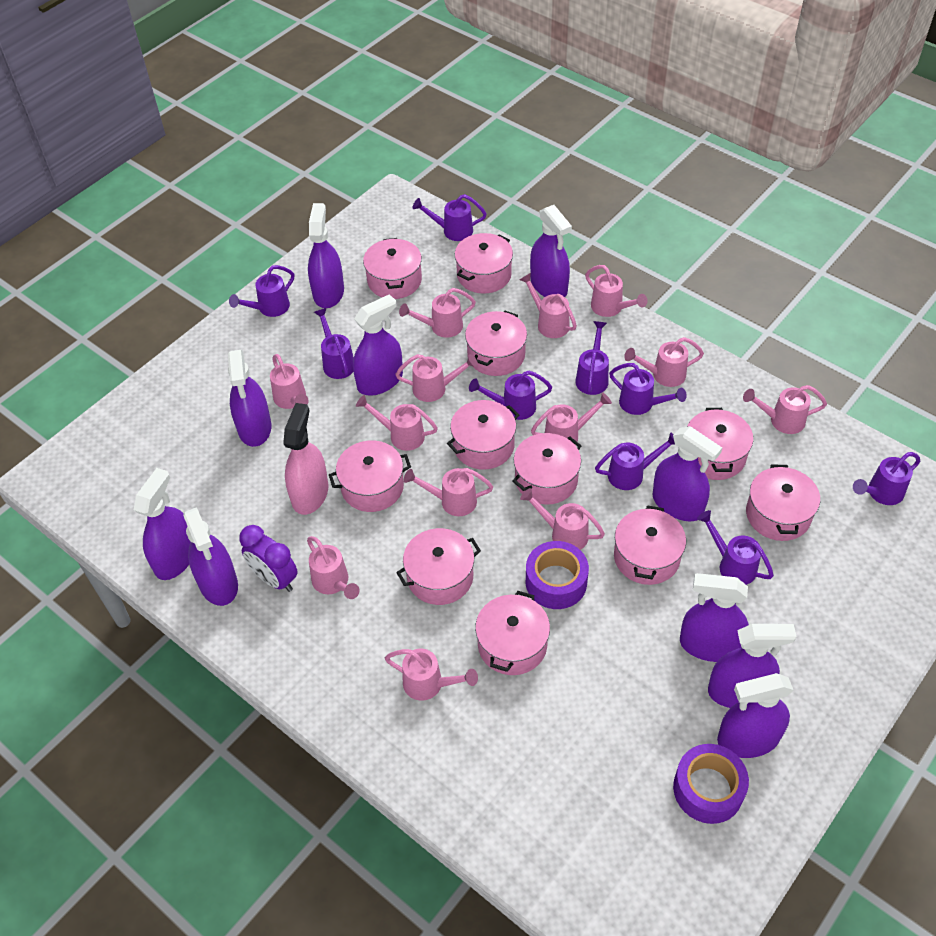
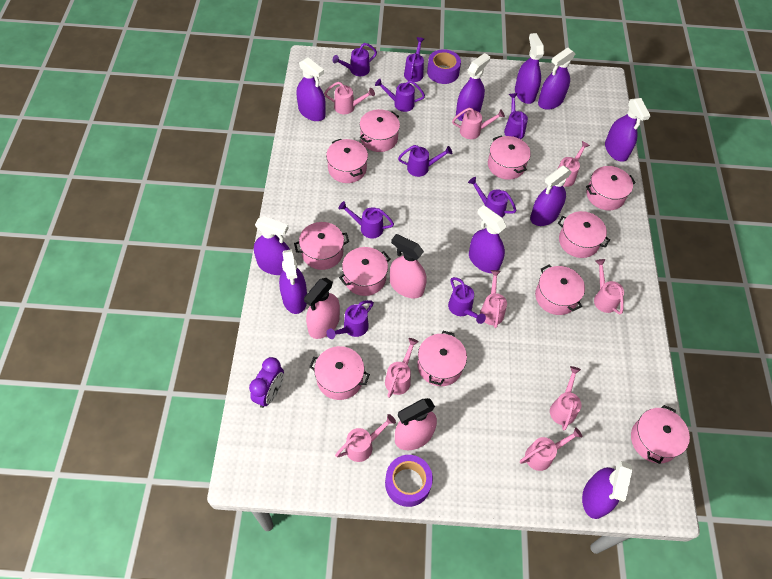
pink spray bottle: [283,403,328,515] = 1 -> [304,278,340,339] [390,234,427,298] [395,398,437,450] = 3
pink watering can: [270,354,309,409] [307,536,360,599] [356,395,438,451] [385,649,478,700] [395,354,478,402] [399,288,476,338] [404,468,493,516] [520,273,577,338] [520,488,605,550] [531,392,612,442] [585,265,648,317] [624,337,704,387] [743,385,827,434] = 13 -> [324,82,375,114] [335,414,396,462] [385,338,418,398] [452,108,505,139] [480,270,507,328] [520,427,582,471] [550,366,581,430] [557,141,590,187] [594,259,624,315] = 9

